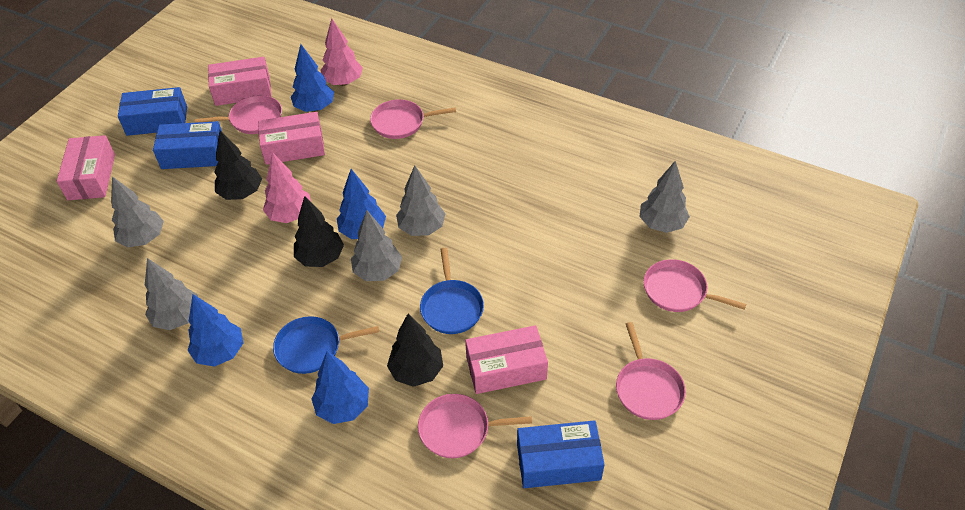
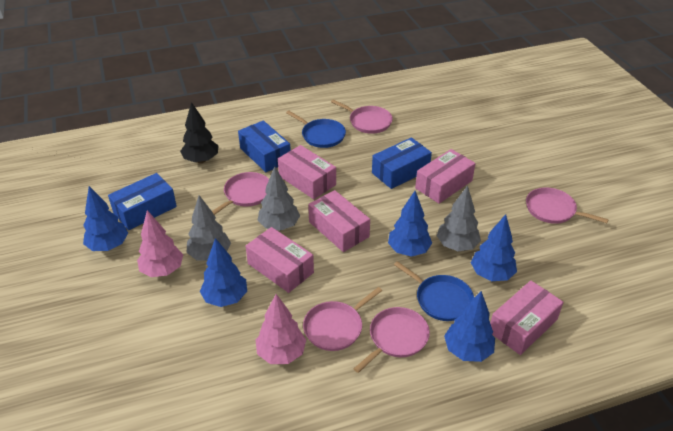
black tree: [214,131,262,200] [294,196,344,267] [387,313,443,387] = 3 -> [180,102,219,163] = 1
blue tree: [187,294,243,367] [291,44,334,112] [311,351,369,424] [337,169,386,239] = 4 -> [83,186,128,251] [200,238,247,307] [388,191,432,257] [444,291,495,362] [471,214,517,281] = 5
grey tree: [111,176,164,247] [145,258,198,330] [351,210,402,281] [396,165,446,236] [639,161,690,233] = 5 -> [187,195,231,261] [258,166,300,231] [437,185,481,251] = 3
pink box: [57,135,115,200] [208,57,271,106] [258,112,325,165] [465,325,548,394] = 4 -> [246,227,314,293] [278,145,336,199] [308,190,370,252] [415,149,476,204] [490,280,564,355] = 5

